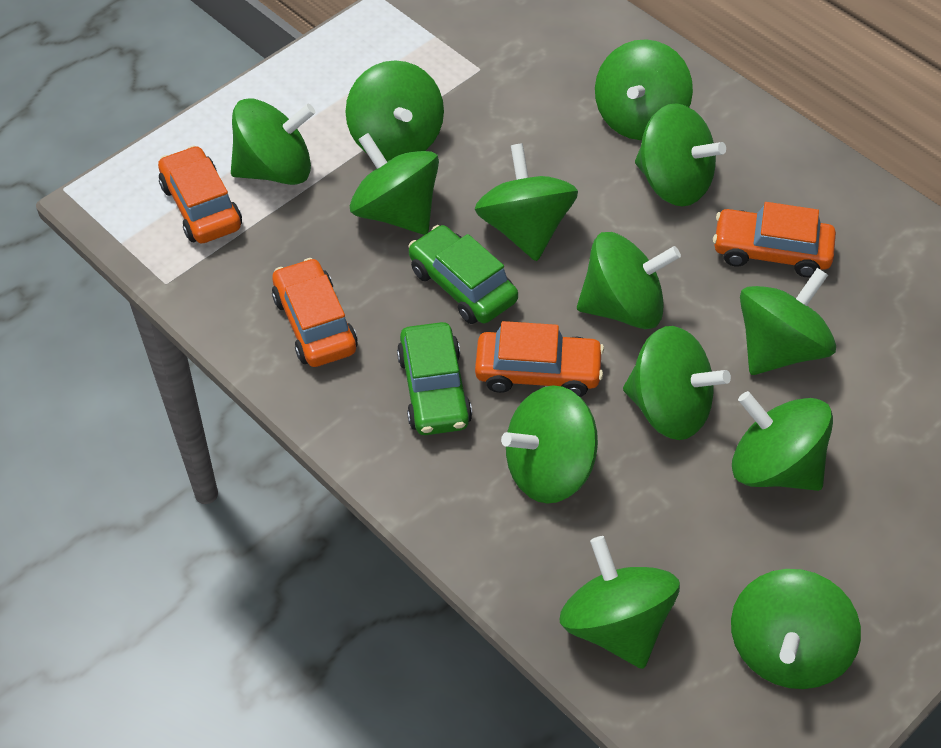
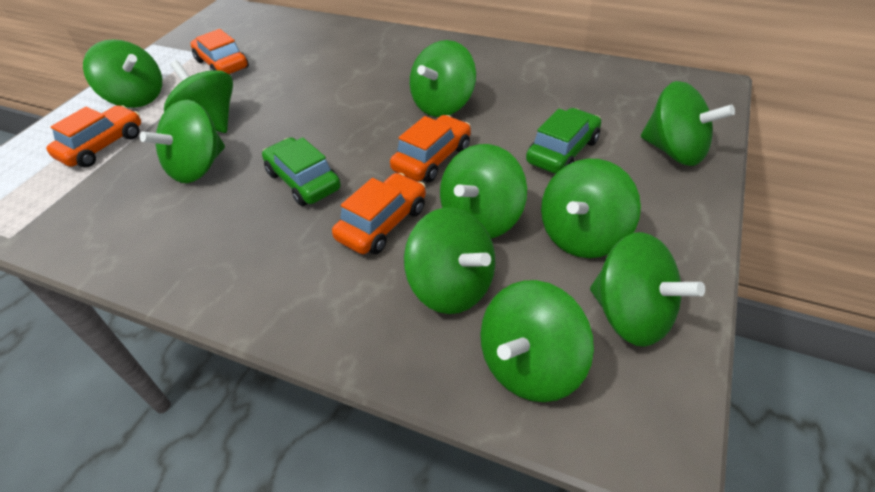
green spinning top: [231,98,315,185] [346,60,444,161] [350,133,439,235] [474,143,578,261] [501,385,598,504] [560,536,680,669] [577,232,681,329] [595,39,693,140] [623,326,731,440] [635,103,726,207] [731,569,861,689] [732,391,833,491] [740,268,836,375] = 13 -> [83,39,162,108] [140,100,225,183] [164,60,233,133] [404,207,495,314] [410,40,476,117] [440,144,527,238] [480,280,594,402] [541,159,641,258] [590,232,705,347] [641,81,735,166] = 10

